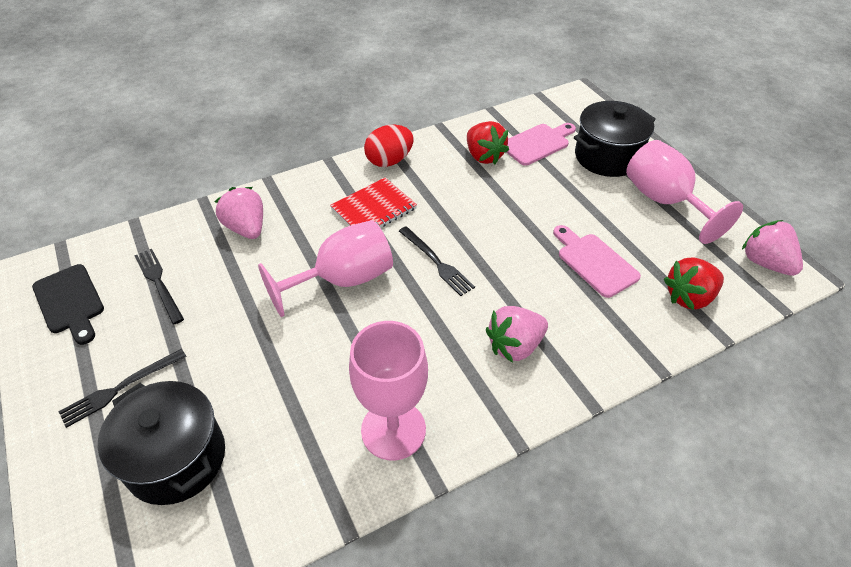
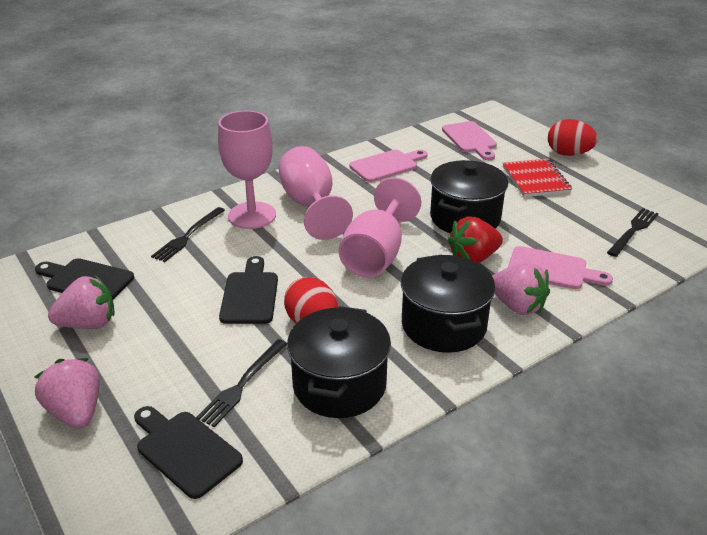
black cutting board: [32,264,104,345] = 1 -> [35,258,134,299] [134,406,243,499] [219,256,278,324] = 3
black pot: [98,381,225,505] [574,101,656,177] = 2 -> [287,306,391,418] [401,255,495,353] [430,160,508,234] = 3
pink cutting board: [506,123,576,166] [553,225,641,298] = 2 -> [350,150,427,182] [442,121,497,160] [508,246,613,289] = 3
red egg: [364,125,413,167] = 1 -> [284,277,338,323] [548,119,598,156] = 2
red strawberry: [467,121,509,165] [664,257,724,310] = 2 -> [448,217,503,263] = 1

